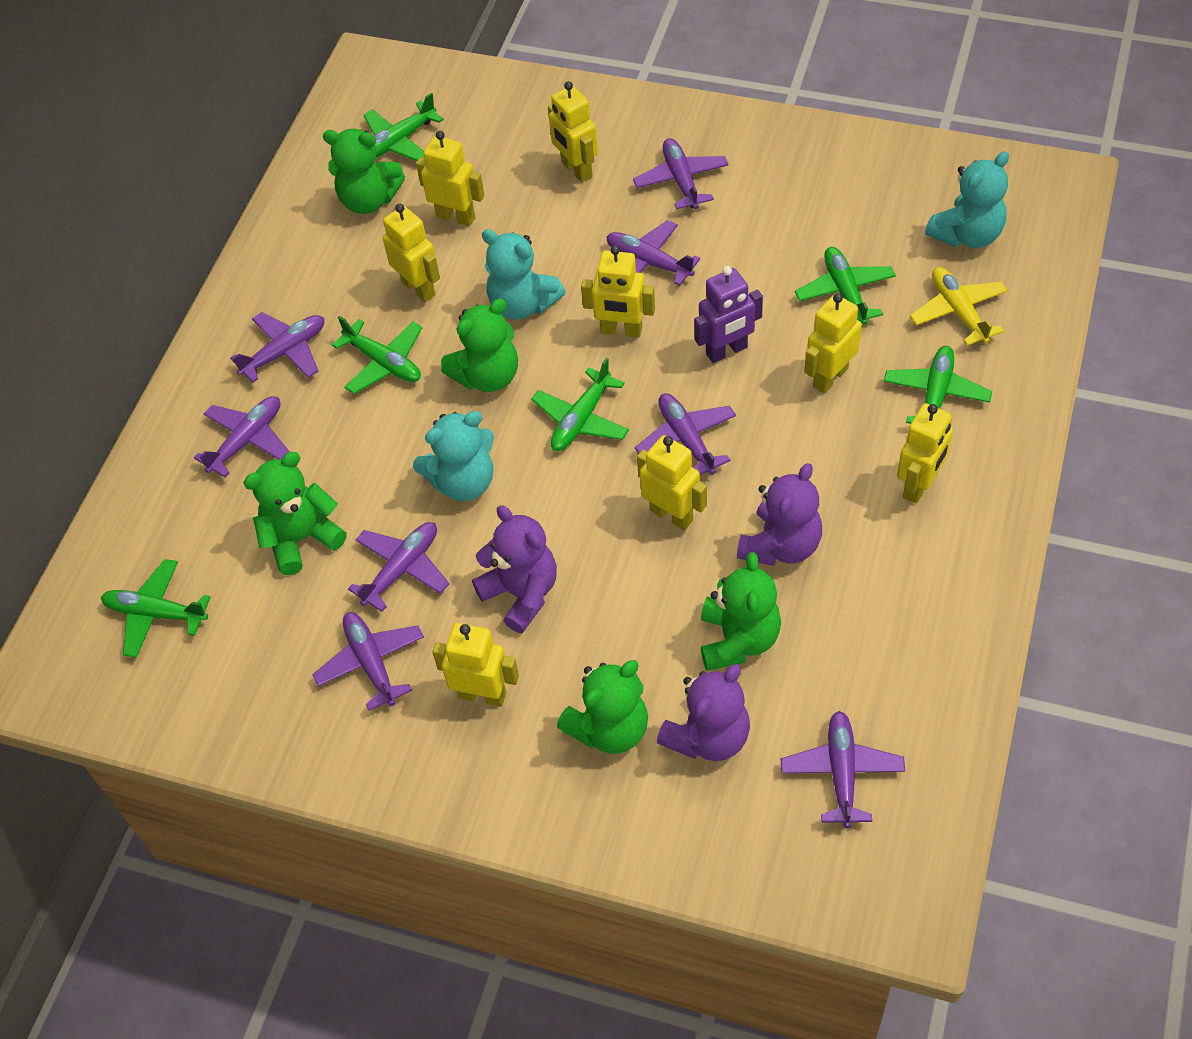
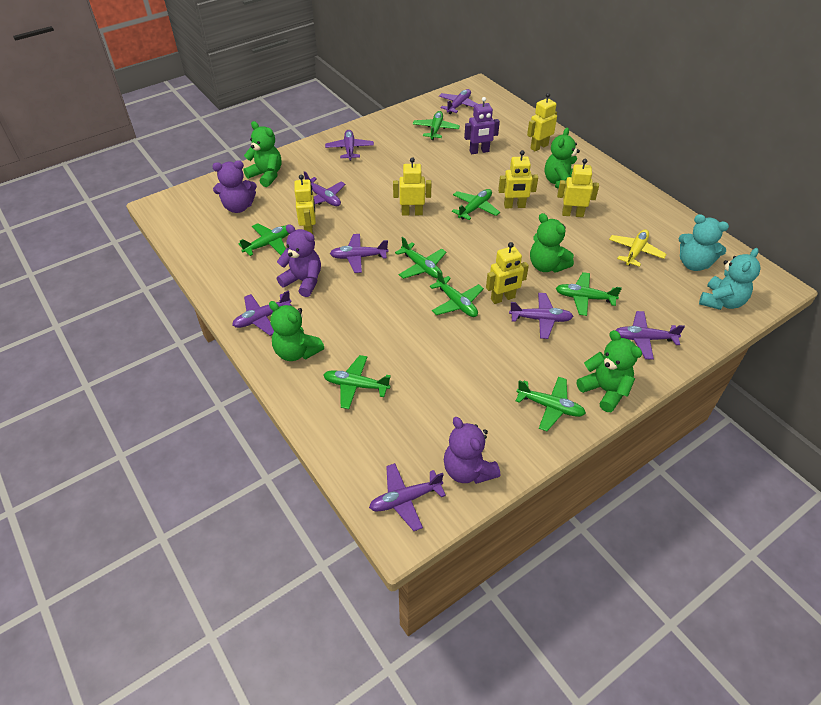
green plane: [101,559,211,658] [332,316,422,394] [364,93,444,161] [531,358,629,451] [795,247,896,325] [883,346,992,424] = 6 -> [238,223,289,256] [324,355,391,409] [395,237,446,279] [413,111,460,140] [430,270,484,317] [452,189,500,220] [516,377,586,431] [556,272,622,316] = 8
turquoise teddy bear: [413,411,494,501] [482,229,565,320] [925,151,1009,248] = 3 -> [678,214,729,271] [699,248,761,310] = 2
yellow robot: [383,204,440,302] [416,131,484,226] [432,623,519,707] [548,81,598,182] [581,245,655,338] [637,435,707,530] [805,293,862,394] [897,403,953,503] = 8 -> [294,174,316,234] [393,157,431,216] [486,242,529,304] [498,150,538,208] [527,93,557,151] [557,159,599,217] = 6

